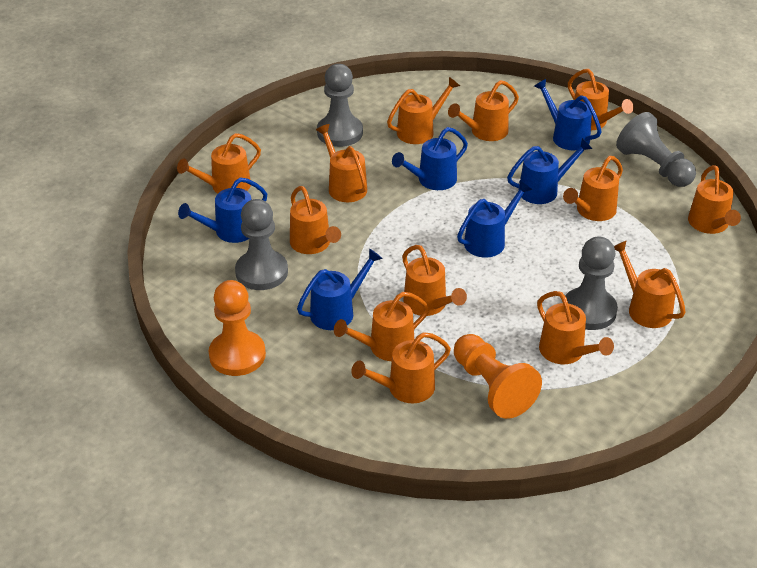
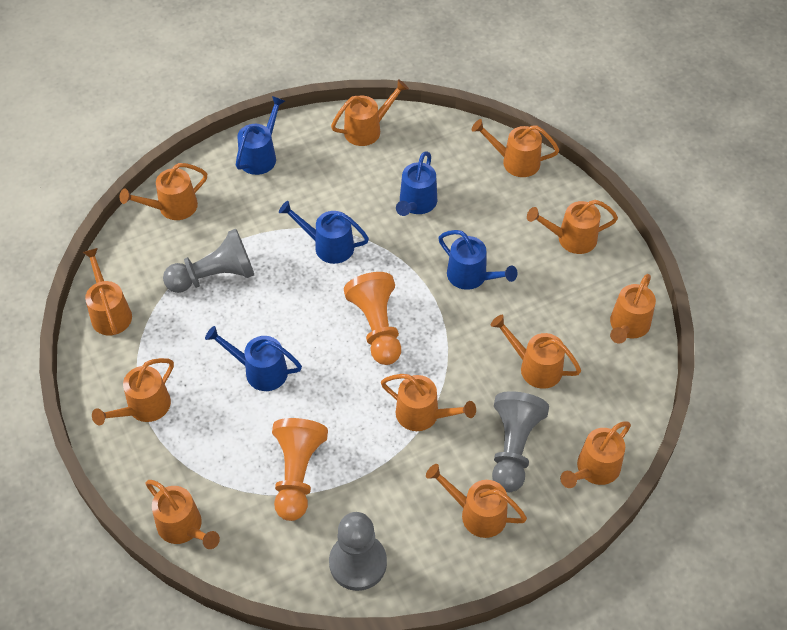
blue watering can: [178,177,267,243] [297,248,383,330] [392,127,468,190] [457,180,532,258] [507,138,592,204] [534,79,602,150] = 6 -> [205,326,302,391] [236,96,285,175] [279,201,369,264] [396,151,437,216] [438,230,518,290] = 5
grey pawn: [235,199,288,290] [317,64,363,147] [565,237,618,330] [616,112,696,187] = 4 -> [163,229,254,293] [329,512,387,591] [492,391,549,492] = 3
orange watering can: [177,133,261,194] [290,186,341,254] [316,124,367,202] [334,292,429,361] [352,332,451,403] [387,77,460,144] [402,245,467,316] [448,80,519,141] [537,291,614,364] [563,156,623,221] [568,69,634,130] [614,240,686,328] [688,165,741,234] = 13 -> [82,248,132,335] [92,358,174,425] [120,163,207,220] [145,480,220,549] [331,79,409,146] [381,374,476,431] [426,464,527,538] [472,119,559,177] [491,315,581,389] [527,200,618,254] [560,421,631,488] [610,274,656,344] = 12

